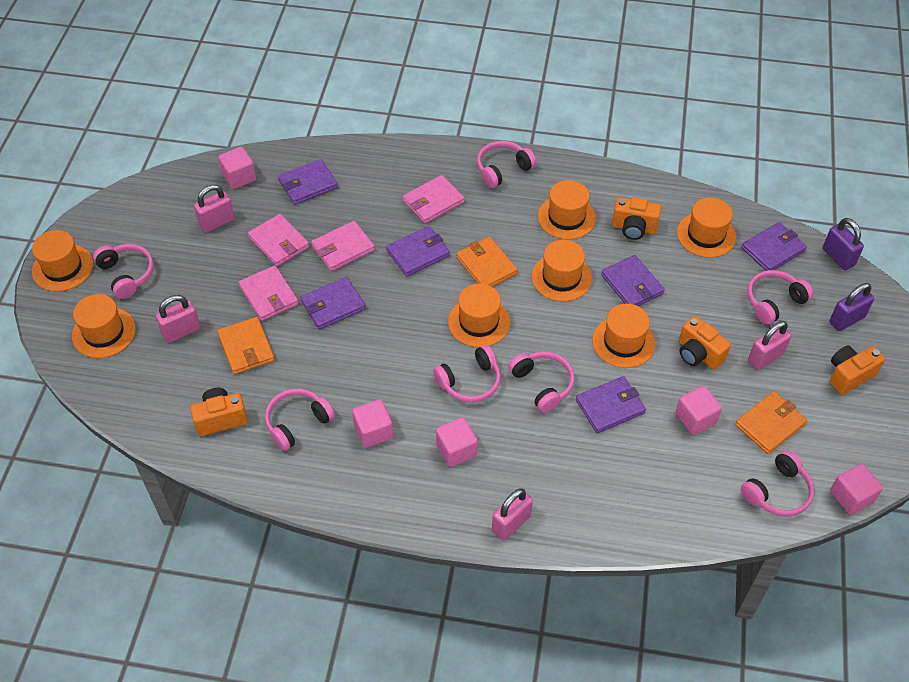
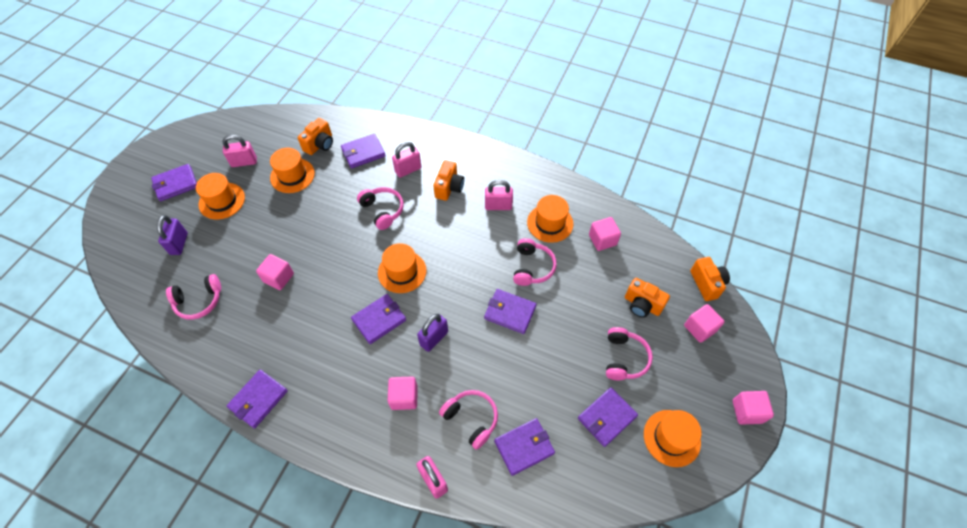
orange hat: [32,230,93,292] [72,294,136,358] [448,284,510,347] [531,240,592,302] [538,180,596,240] [592,304,656,368] [677,197,736,258] = 7 -> [196,173,245,220] [270,147,315,193] [378,243,426,293] [527,195,573,243] [644,410,702,467] = 5
orange wallet: [217,317,275,374] [456,237,518,287] [735,391,807,454] = 3 -> none = 0
pink headphones: [93,244,154,299] [265,389,335,451] [433,345,501,403] [477,141,536,188] [508,351,575,413] [741,450,815,517] [747,270,813,325] = 7 -> [166,274,221,320] [357,187,404,230] [439,390,498,450] [513,238,557,286] [606,327,653,380] = 5
pink wallet: [239,265,299,321] [248,214,309,266] [311,221,375,271] [403,175,464,224] = 4 -> none = 0
purple wallet: [278,159,338,205] [300,277,366,330] [386,226,450,276] [576,376,646,433] [601,255,665,306] [741,222,807,271] = 6 -> [151,164,197,201] [226,370,288,429] [341,134,385,168] [351,294,406,344] [484,289,536,334] [494,418,555,476] [578,387,638,447] = 7

